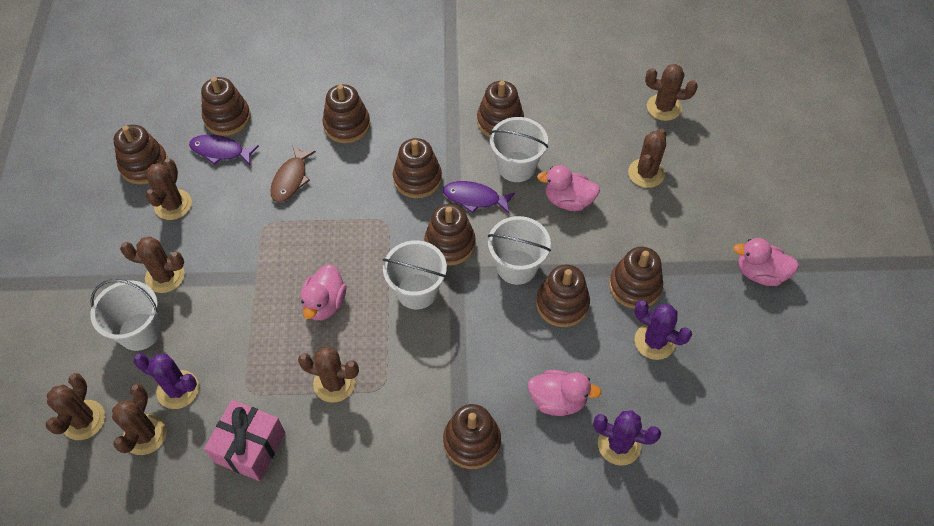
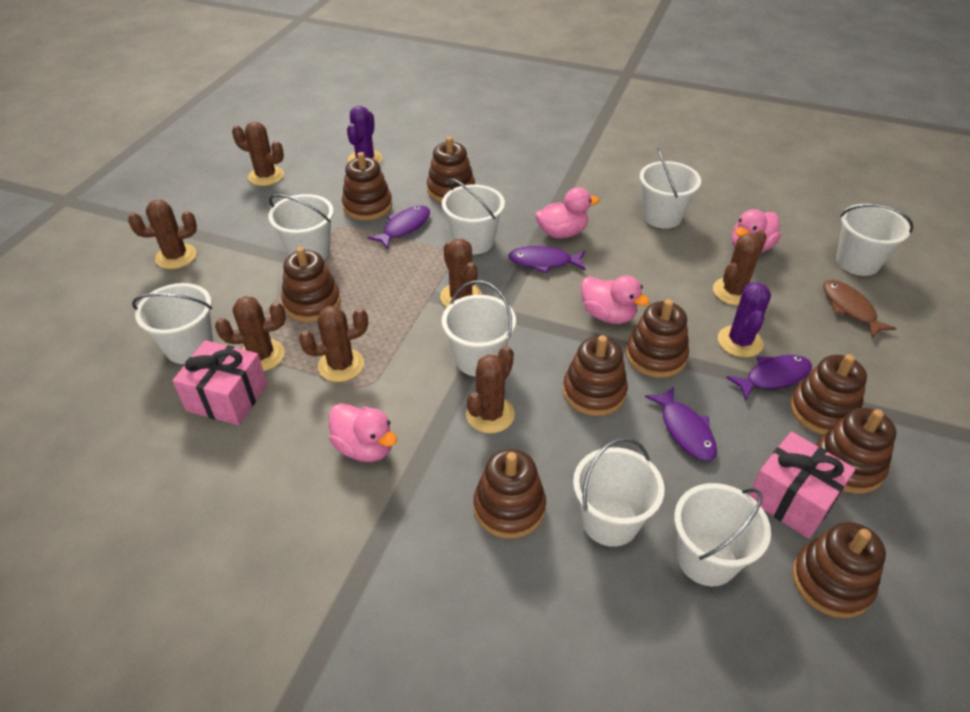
pink gift: [204,400,285,481] = 1 -> [172,340,267,425] [749,431,856,539] = 2
purple cactus: [133,353,199,409] [593,410,661,466] [634,300,692,360] = 3 -> [347,106,383,164] [718,282,771,357] = 2
purple fish: [189,135,259,165] [443,181,515,214] = 2 -> [367,206,430,249] [508,246,586,273] [645,387,717,461] [726,355,812,400] = 4
white bucket: [90,279,161,351] [383,240,447,309] [488,216,551,285] [489,117,548,182] = 4 -> [132,283,213,364] [268,194,334,260] [442,179,505,254] [442,281,516,377] [573,438,665,547] [639,148,701,229] [674,483,771,586] [836,204,913,276] = 8

